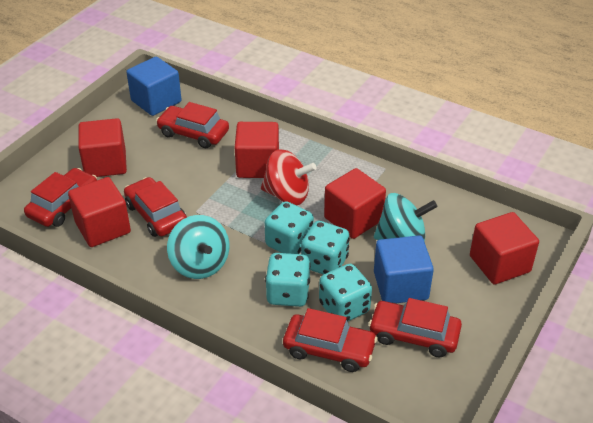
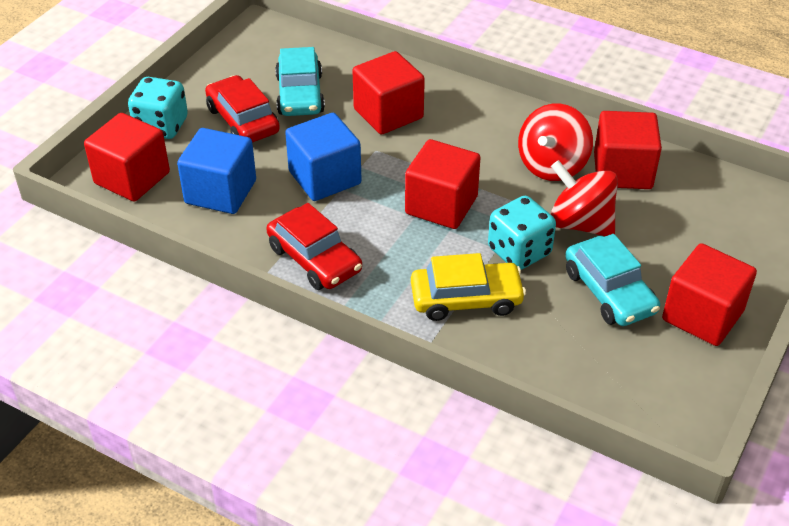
red car: [24,168,97,227] [124,177,187,237] [156,102,229,148] [283,308,378,372] [369,298,462,358] = 5 -> [205,75,280,143] [267,203,362,290] = 2
red spinning top: [261,149,316,205] = 1 -> [518,103,593,181] [551,160,618,236] = 2
turquoise car: none = 0 -> [275,47,325,116] [565,234,660,326] = 2
turquoise dice: [264,201,314,254] [265,253,311,307] [301,221,350,274] [319,264,372,322] = 4 -> [128,77,188,139] [488,196,556,270] = 2
turquoise spinning top: [167,215,230,279] [374,193,437,242] = 2 -> none = 0
yellow car: none = 0 -> [411,253,526,321] = 1

